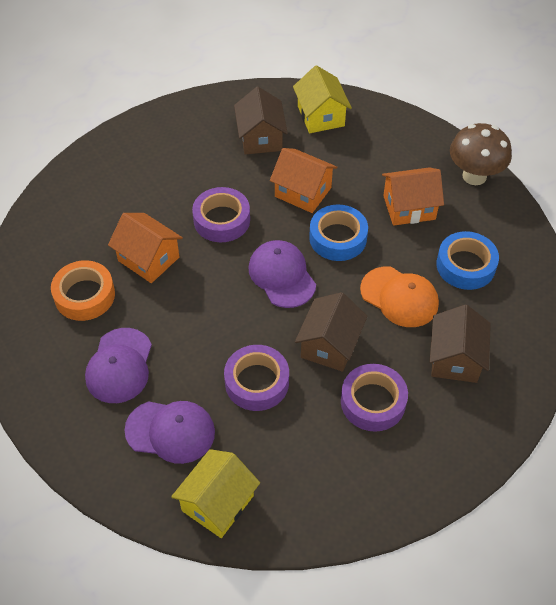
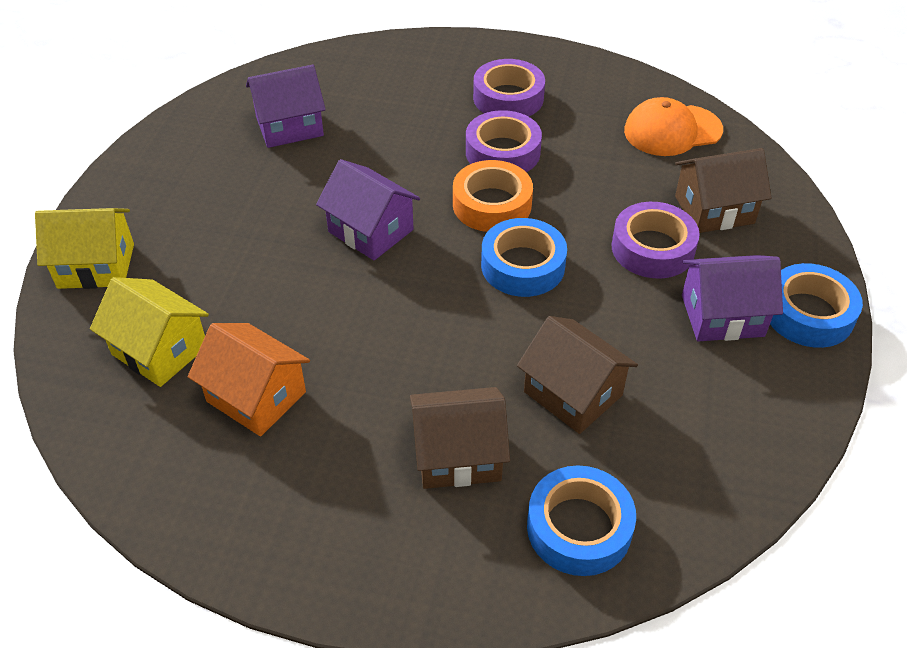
blue tape: [309,204,368,261] [436,231,499,290] = 2 -> [481,218,567,297] [527,465,636,576] [770,263,863,348] = 3
brown mushroom: [450,123,512,185] = 1 -> none = 0
orange house: [108,213,183,283] [270,148,338,213] [382,167,444,226] = 3 -> [188,323,310,436] = 1
purple cap: [85,328,152,403] [124,401,215,464] [248,240,316,308] = 3 -> none = 0
purple house: none = 0 -> [246,65,326,148] [316,159,420,260] [682,255,783,341] = 3

